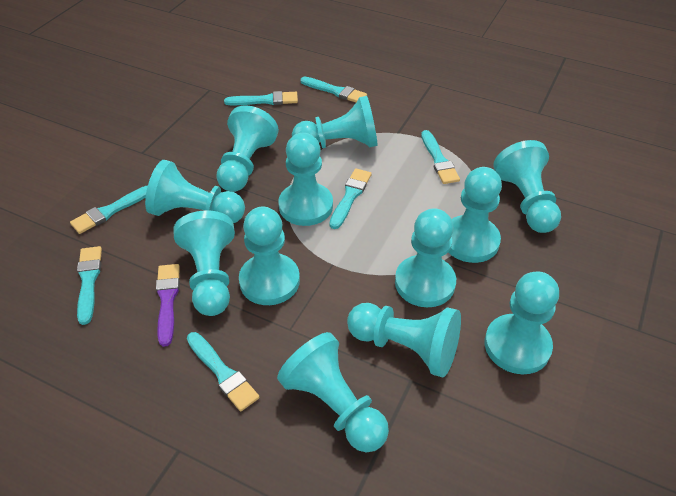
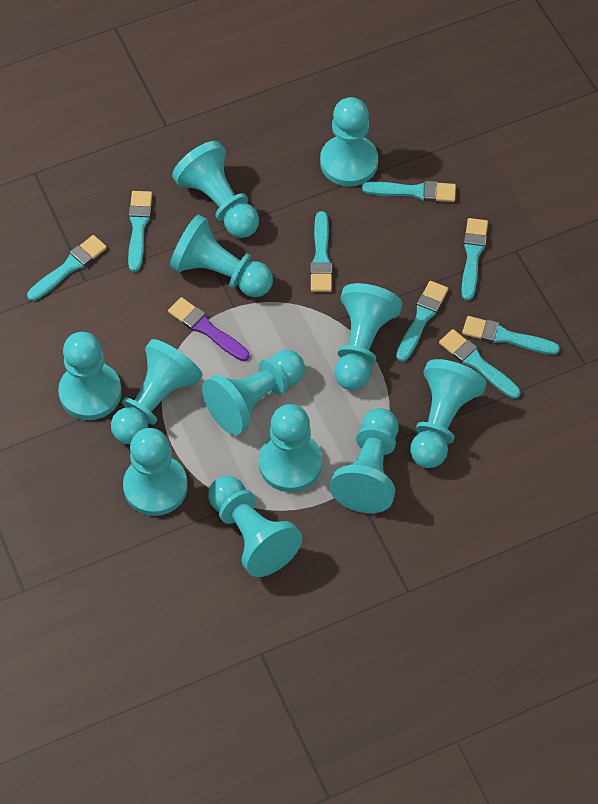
turquoise brush: [70,185,148,234] [77,246,102,325] [187,332,259,411] [224,91,298,105] [300,77,367,102] [329,168,372,229] [421,130,460,184] = 7 -> [27,235,107,301] [128,191,152,272] [310,211,332,292] [362,181,456,202] [396,281,448,362] [439,329,521,399] [461,218,488,301] [462,316,560,355] = 8

